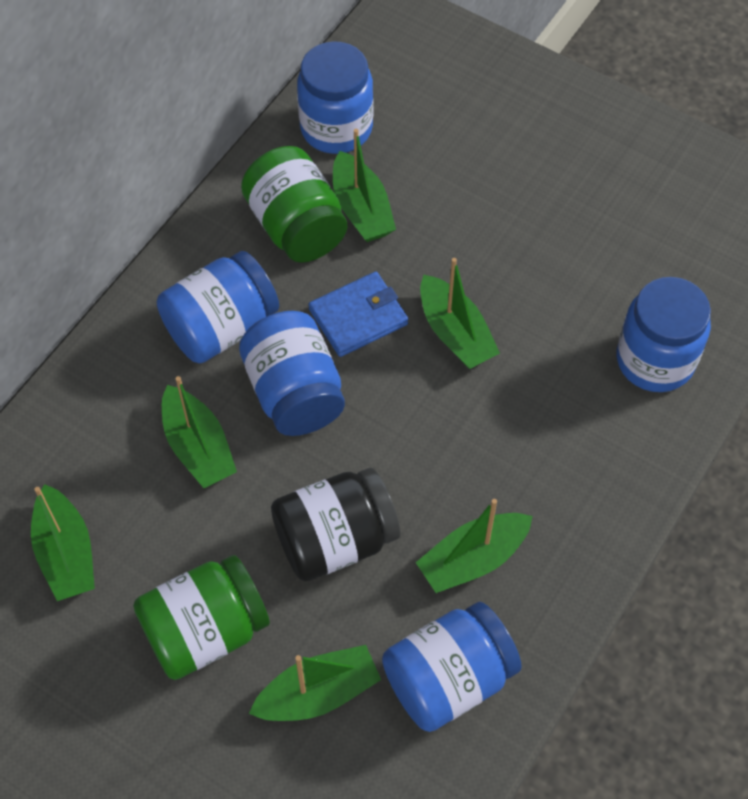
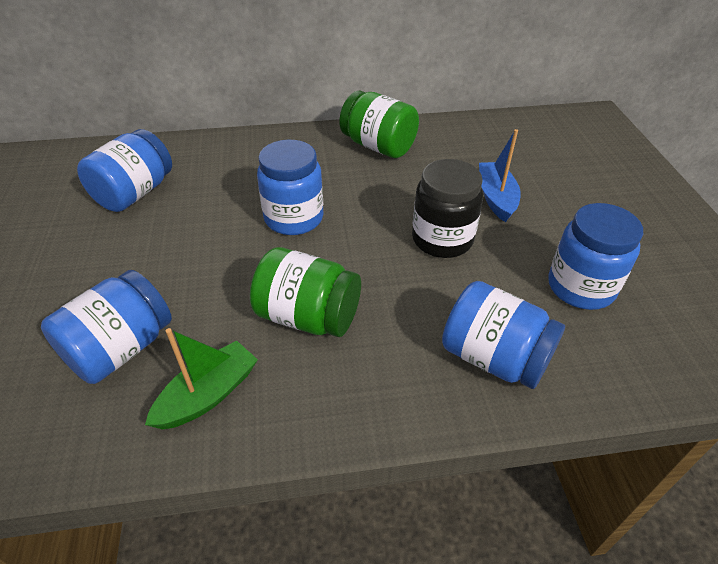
blue boat: none = 0 -> [479,129,521,222] = 1
blue wallet: [308,271,408,357] = 1 -> none = 0
green boat: [31,484,95,601] [162,376,237,488] [249,645,381,721] [333,129,396,242] [415,499,533,593] [420,258,500,369] = 6 -> [145,328,258,429] = 1

